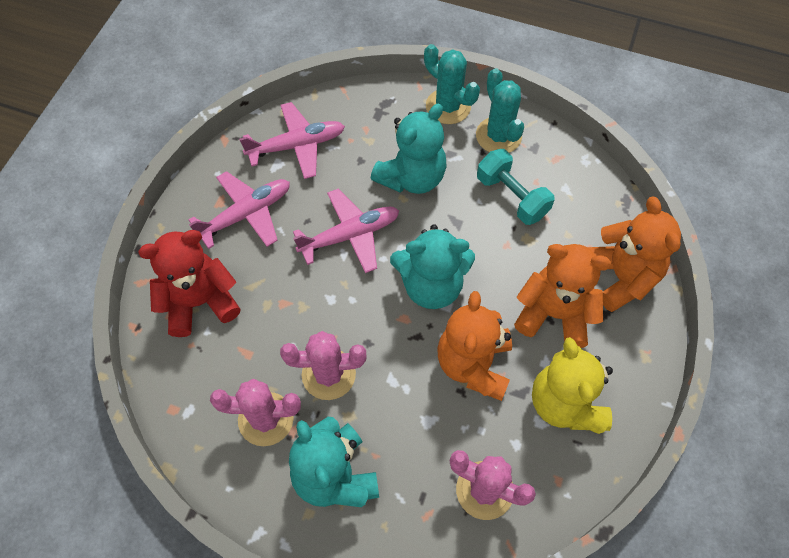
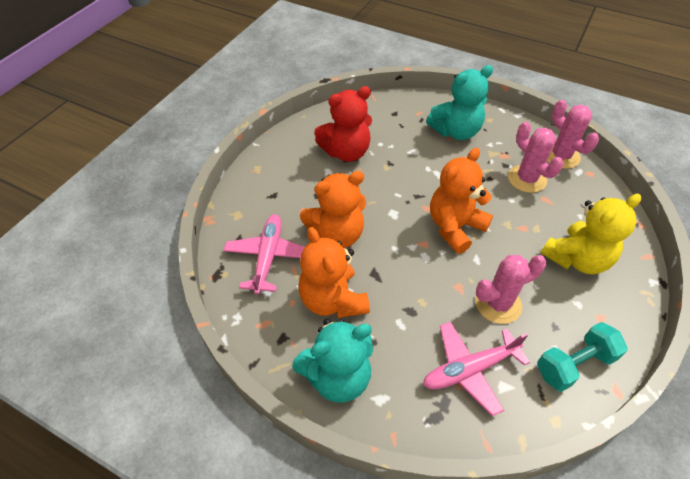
pink plane: [189,171,290,249] [239,102,345,179] [293,189,399,273] = 3 -> [223,214,305,295] [423,321,530,416] = 2
turquoise cactus: [424,44,480,124] [476,68,524,153] = 2 -> none = 0
turquoise teddy bear: [289,417,379,507] [371,104,447,194] [390,224,475,309] = 3 -> [292,319,373,402] [426,65,493,140] = 2

